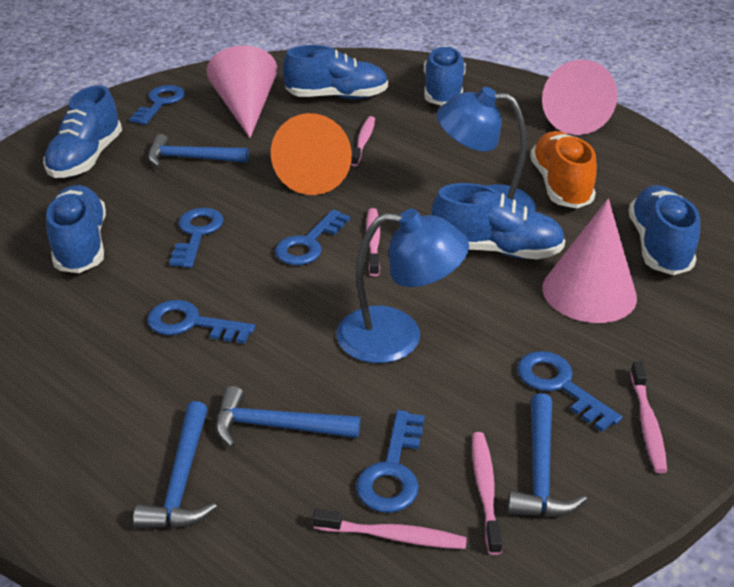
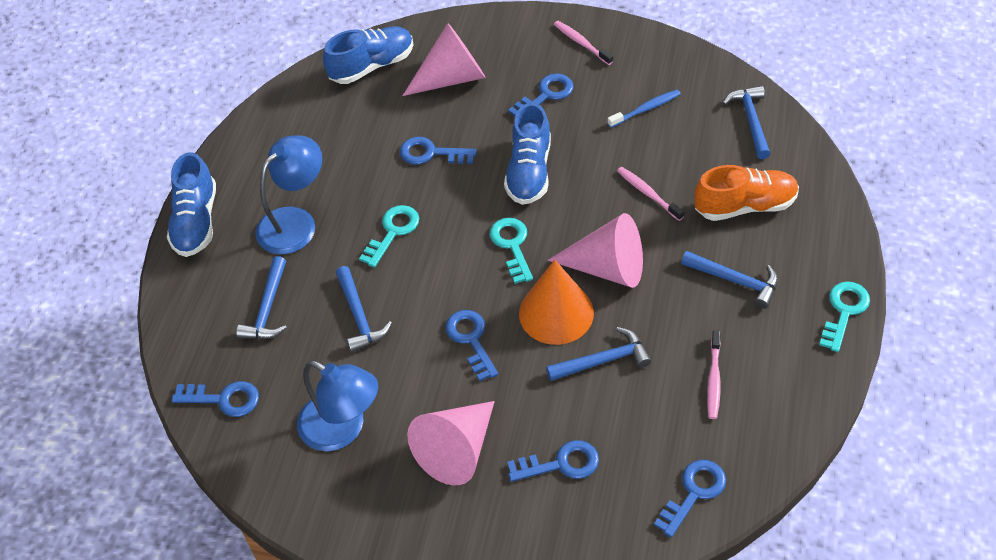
blue hammer: [133,401,217,529] [148,134,249,167] [215,386,360,447] [507,393,587,517] = 4 -> [236,256,287,339] [336,266,392,352] [546,327,651,381] [681,251,778,309] [723,86,770,159] = 5
blue shoe: [43,86,122,178] [46,185,106,273] [283,45,388,99] [424,45,466,106] [431,183,565,259] [628,185,700,275] = 6 -> [167,152,216,257] [323,26,413,84] [504,102,551,205] = 3
blue toothbrush: none = 0 -> [608,90,681,128] = 1
pink toothbrush: [312,509,467,549] [351,116,375,166] [366,208,380,277] [472,432,503,555] [630,362,667,473] = 5 -> [554,21,613,65] [617,167,684,221] [707,330,721,419] = 3
turquoise key: none = 0 -> [359,205,419,268] [490,217,533,284] [819,281,870,352] = 3

